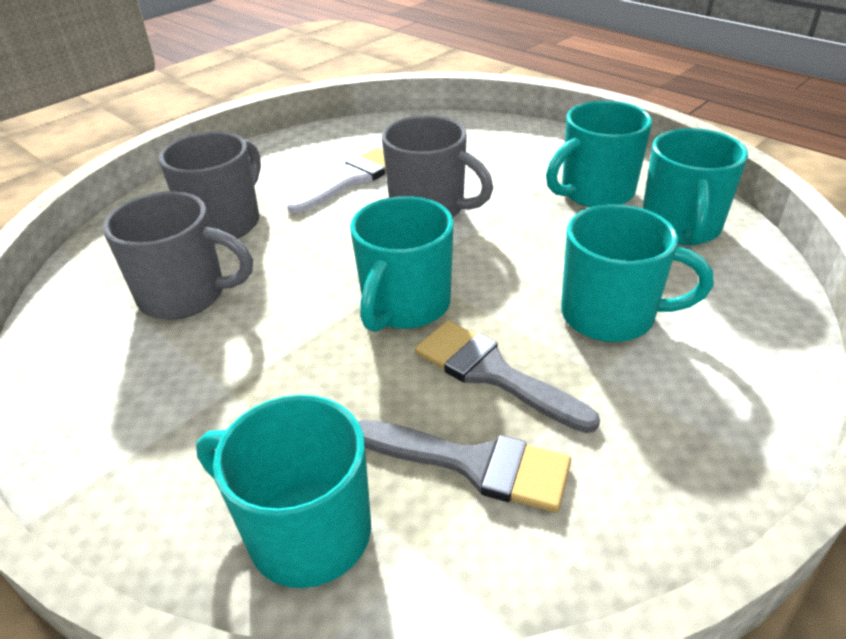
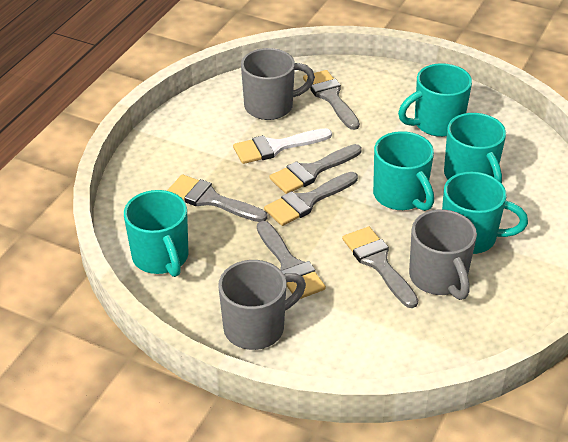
grey brush: [358,420,571,513] [415,321,600,433] = 2 -> [167,174,267,222] [257,221,326,299] [264,172,358,226] [269,144,362,194] [303,70,360,130] [342,227,418,308] = 6

